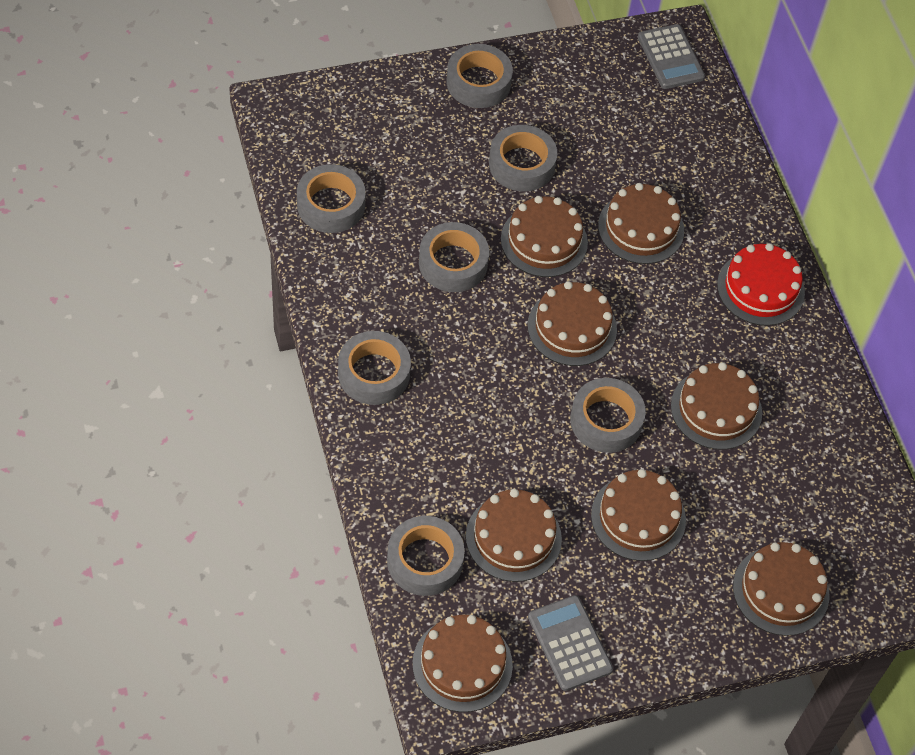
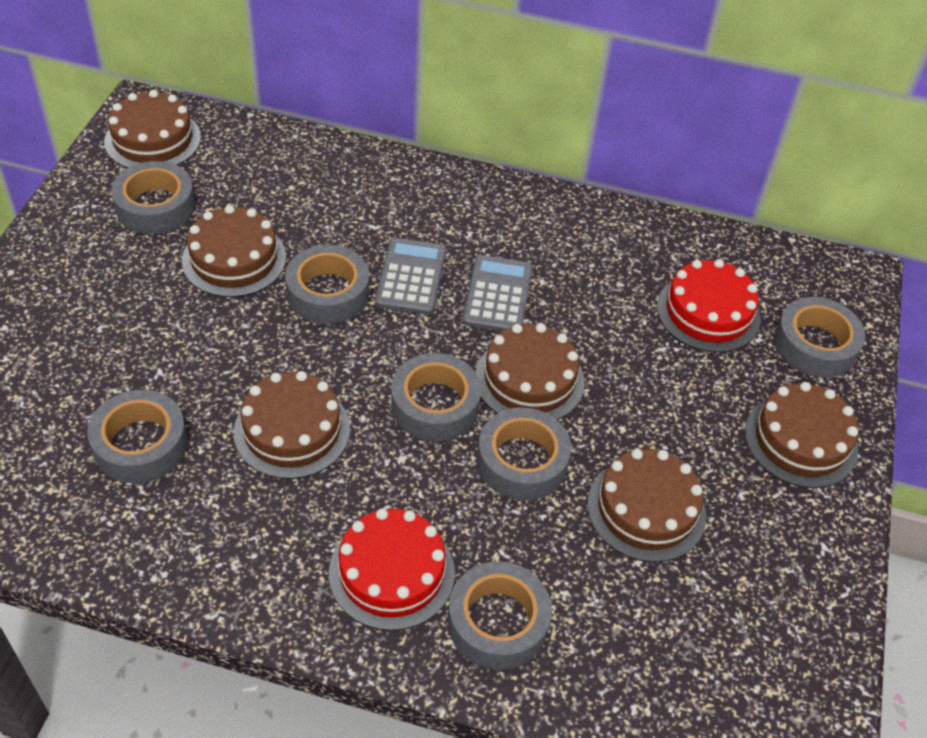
brown cake: [413,615,513,712] [466,489,562,582] [501,196,588,277] [528,281,617,366] [591,469,686,561] [598,183,684,264] [671,362,762,450] [733,542,829,636] = 8 -> [104,90,201,168] [182,205,286,297] [233,371,350,479] [475,323,585,420] [587,449,706,562] [745,382,858,488] = 6
red cake: [717,243,805,326] = 1 -> [329,508,455,631] [657,259,761,353] = 2

